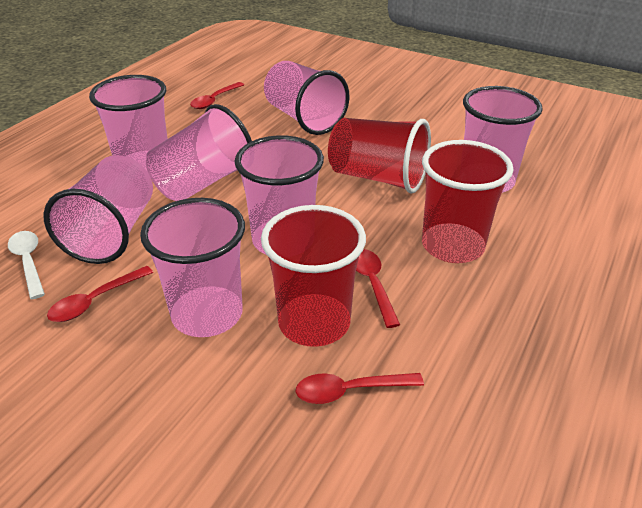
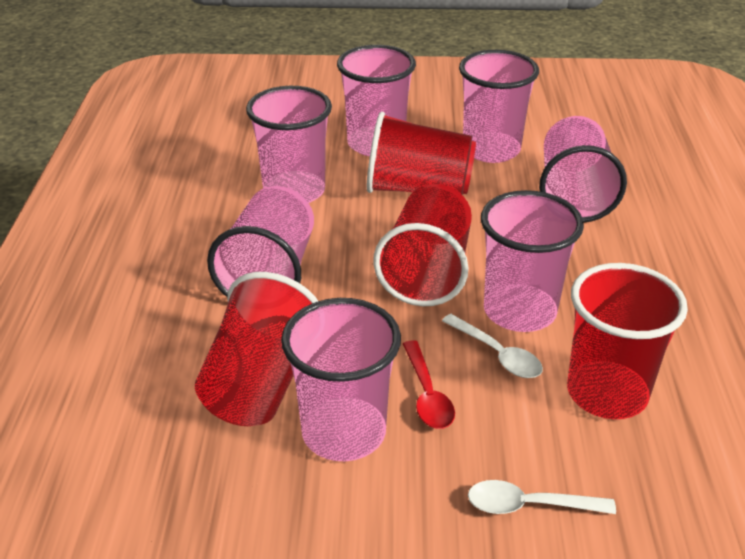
red cup: [261,205,366,347] [328,118,431,194] [422,140,514,263] = 3 -> [195,272,318,426] [367,112,476,194] [373,184,472,306] [567,263,688,419] = 4
red spoon: [47,266,153,322] [190,82,244,109] [296,373,424,404] [356,249,400,328] = 4 -> [403,340,455,429] = 1
white spoon: [8,231,45,299] = 1 -> [442,314,543,378] [468,480,616,514] = 2

